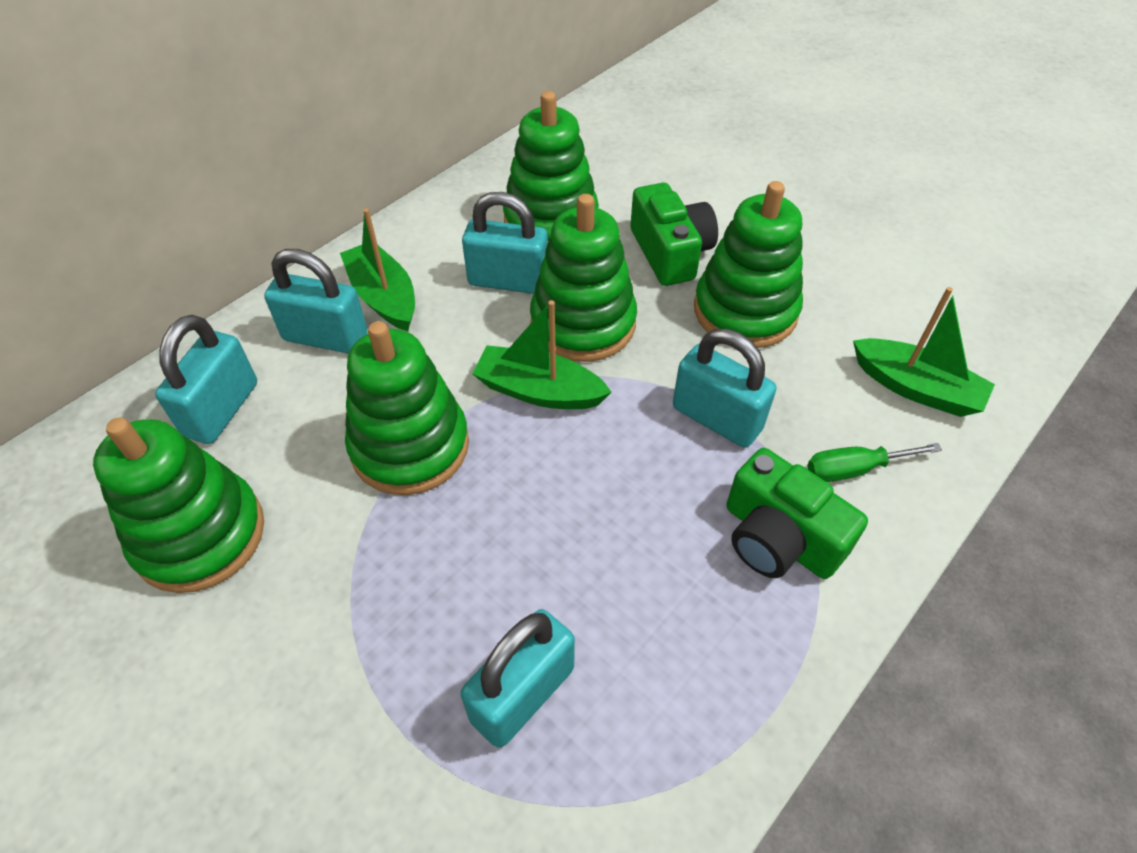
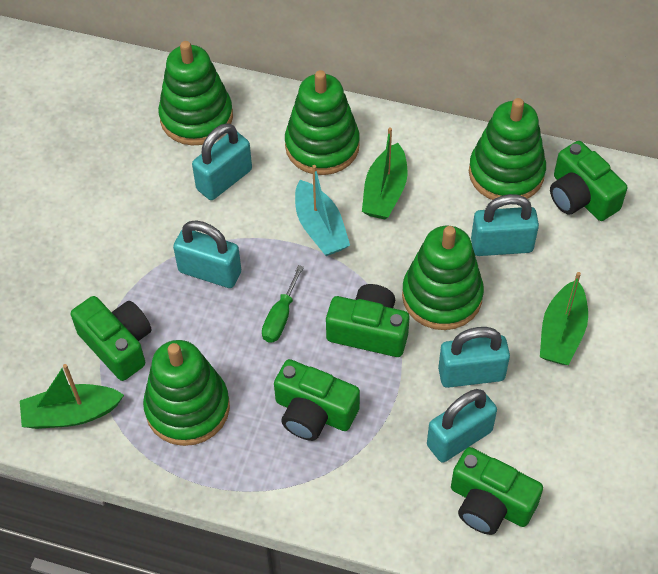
green camera: [630,183,718,286] [726,448,868,579] = 2 -> [71,296,152,381] [274,359,360,441] [326,284,409,357] [451,447,543,535] [550,141,627,221] = 5
turquoise boat: none = 0 -> [295,165,350,256] = 1

